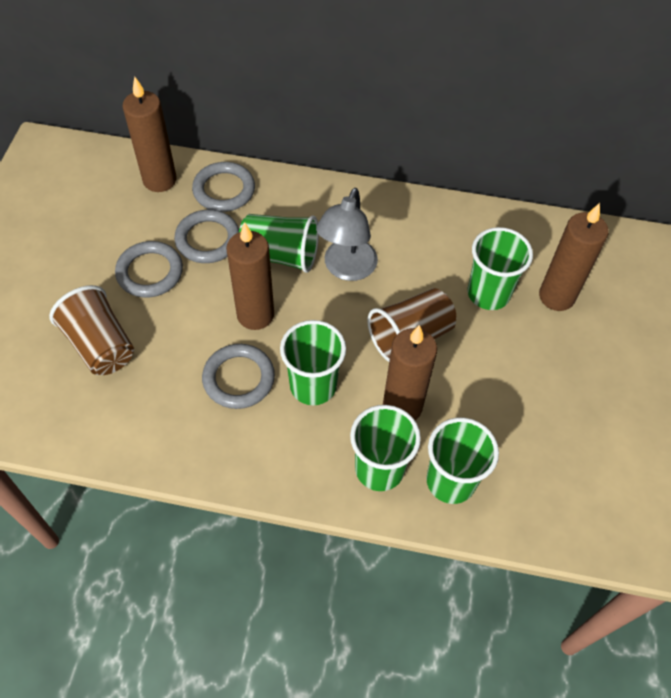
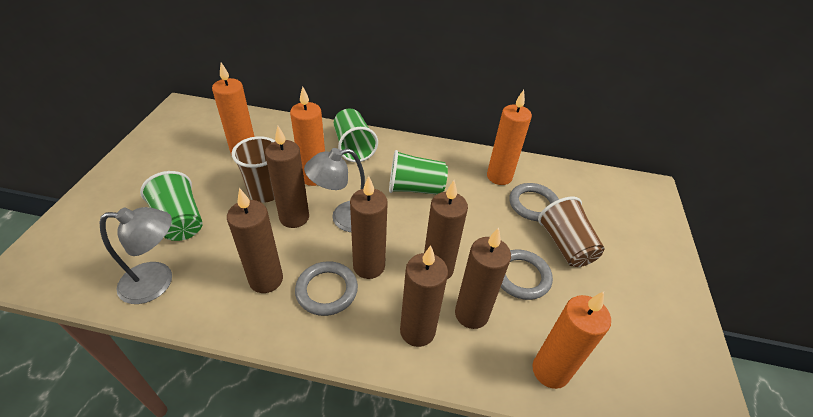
brown candle: [123,77,177,192] [226,222,274,330] [383,325,437,420] [539,203,609,311] = 4 -> [227,188,283,293] [265,126,309,228] [350,176,388,279] [400,245,448,347] [424,180,468,279] [455,228,511,329] = 6
green cup: [239,214,319,273] [280,320,346,405] [350,405,421,491] [426,417,499,504] [468,227,533,310] = 5 -> [140,171,203,241] [334,109,378,162] [389,150,448,195] = 3
grey lamp: [316,188,378,281] = 1 -> [100,207,172,304] [304,148,365,232] = 2
grey ring: [115,241,183,298] [174,210,239,263] [192,162,255,212] [202,344,275,409] = 4 -> [295,261,358,316] [501,249,553,300] [509,183,559,221] = 3
orange candle: none = 0 -> [212,62,254,156] [290,86,325,186] [487,90,532,185] [532,292,611,389] = 4

